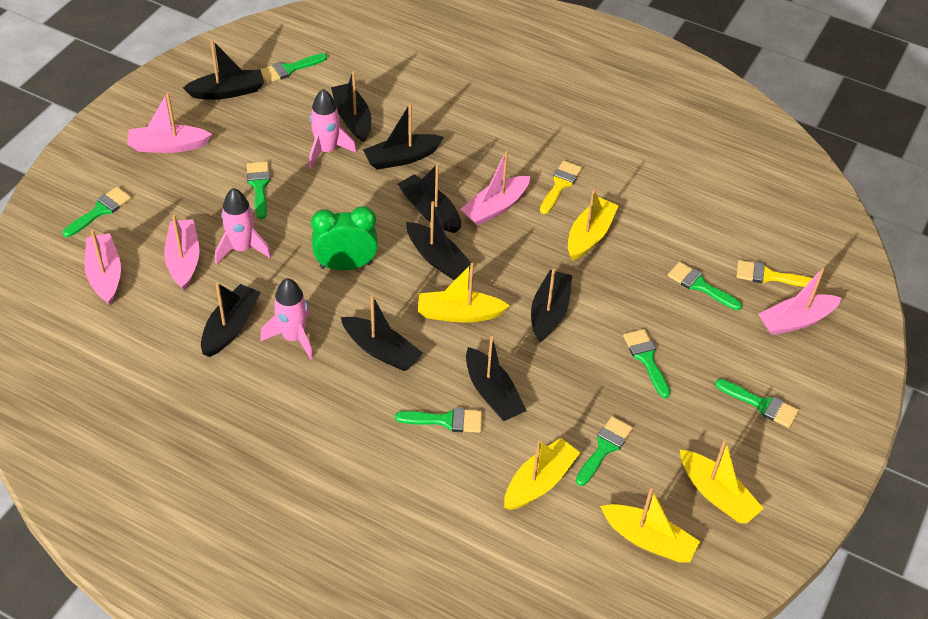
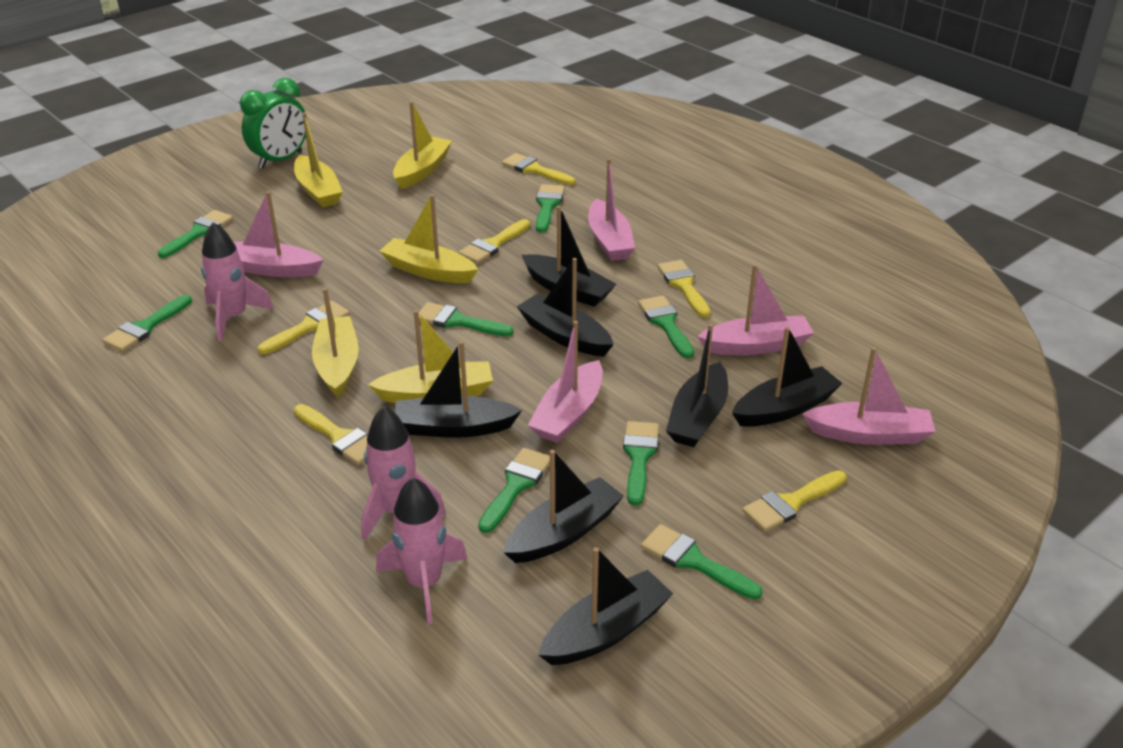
black boat: [183,40,264,100] [201,283,261,357] [331,71,371,142] [341,295,423,371] [363,103,444,170] [397,164,461,233] [406,201,471,280] [466,336,526,421] [531,268,572,343] = 9 -> [394,341,522,438] [503,450,624,563] [517,258,614,357] [522,206,616,307] [538,547,673,665] [666,324,728,447] [732,327,843,427] = 7
yellow brush: [540,160,582,214] [736,260,813,287] = 2 -> [258,301,350,354] [294,404,367,465] [458,219,530,264] [502,153,575,185] [657,260,711,318] [742,470,847,532] = 6

